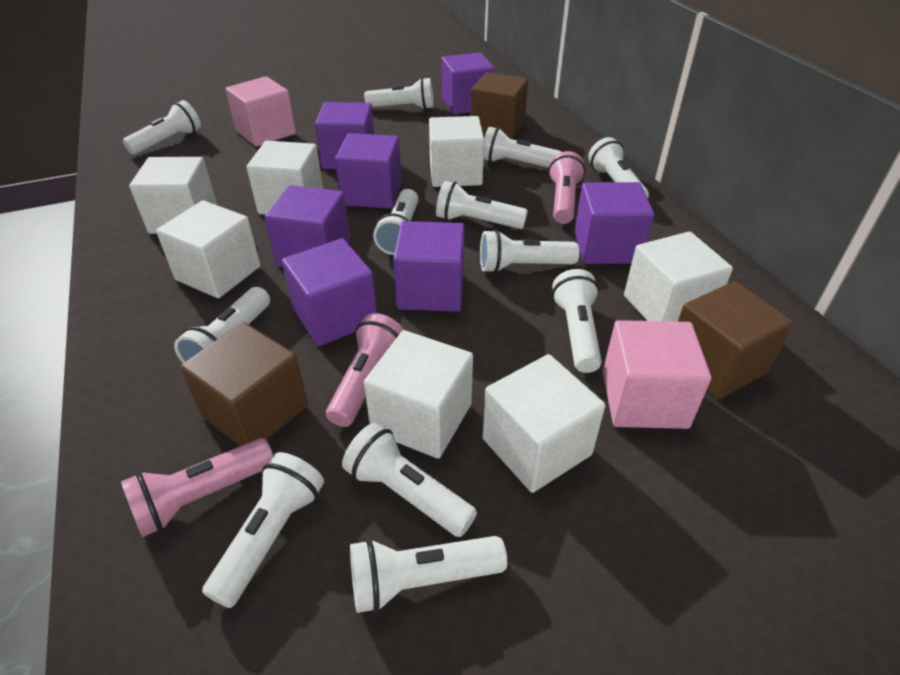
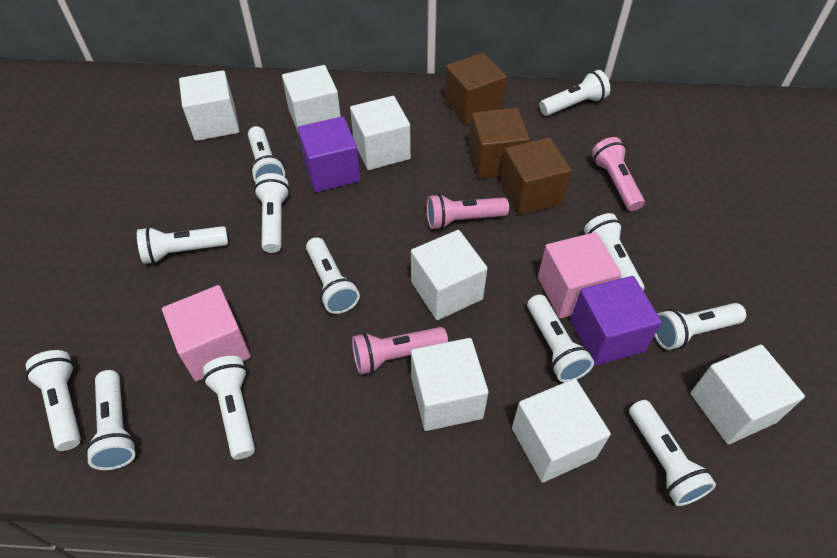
purple cube: [264,185,350,267] [282,238,377,346] [315,102,374,169] [335,133,402,209] [393,221,465,312] [441,52,495,114] [575,182,654,264] = 7 -> [297,116,360,192] [570,276,662,366] = 2

